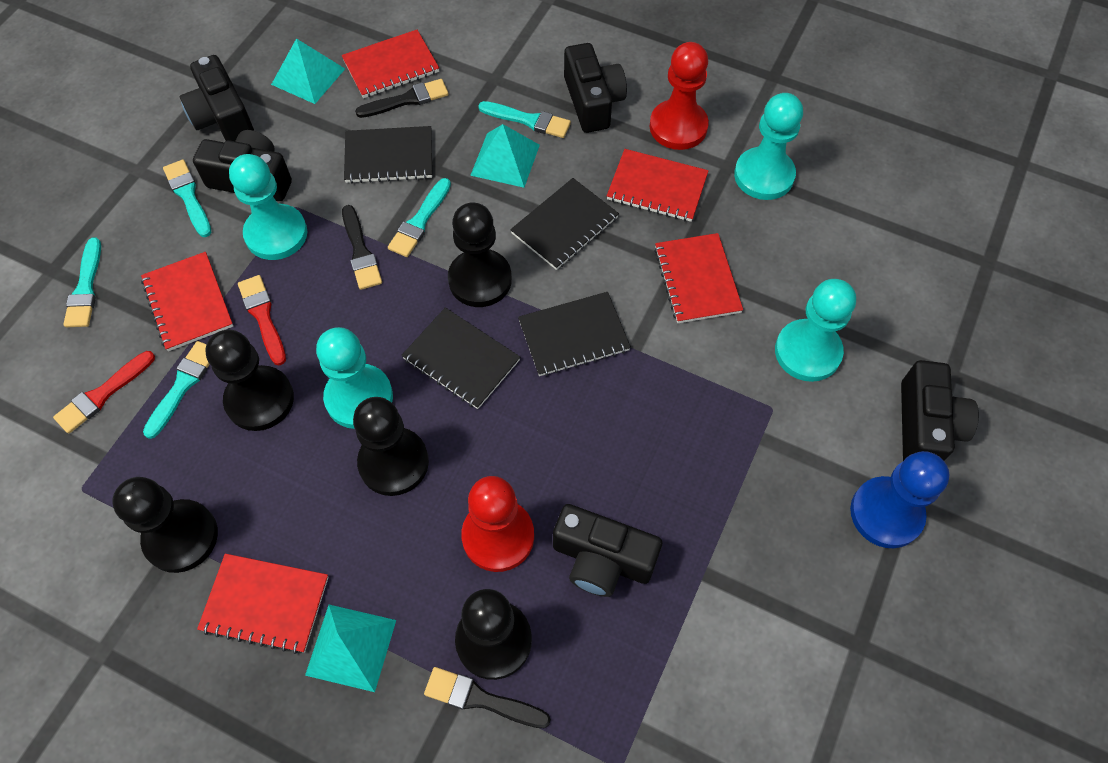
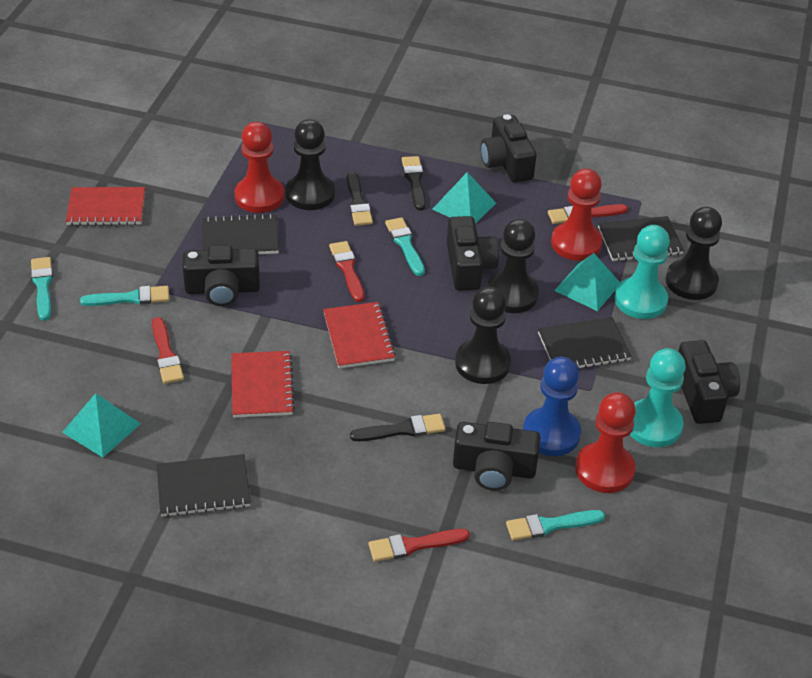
black pawn: [112,477,218,573] [206,329,294,431] [353,397,429,496] [448,203,512,307] [455,589,532,680] = 5 -> [286,119,335,210] [455,287,511,384] [486,219,539,313] [666,207,722,300] = 4
red brush: [53,351,155,434] [238,275,286,365] = 2 -> [152,317,184,384] [329,241,364,302] [369,529,470,562] [548,204,628,224] = 4
red notebook: [141,252,233,351] [197,554,329,654] [342,30,439,98] [607,149,709,222] [654,233,743,323] = 5 -> [66,187,145,225] [231,351,295,418] [323,302,396,368] = 3
red pawn: [461,476,534,572] [650,42,709,150] = 2 -> [234,122,284,213] [551,169,603,261] [575,392,636,493] = 3
turquoise brush: [64,238,101,327] [143,341,210,439] [163,159,211,237] [388,178,451,257] [478,101,571,138] = 5 -> [31,257,53,321] [80,286,169,306] [385,217,425,276] [506,510,605,541] = 4
turquoise pawn: [229,154,307,260] [316,327,393,429] [734,93,803,200] [775,279,856,382] = 4 -> [614,225,670,319] [629,348,686,447] = 2

